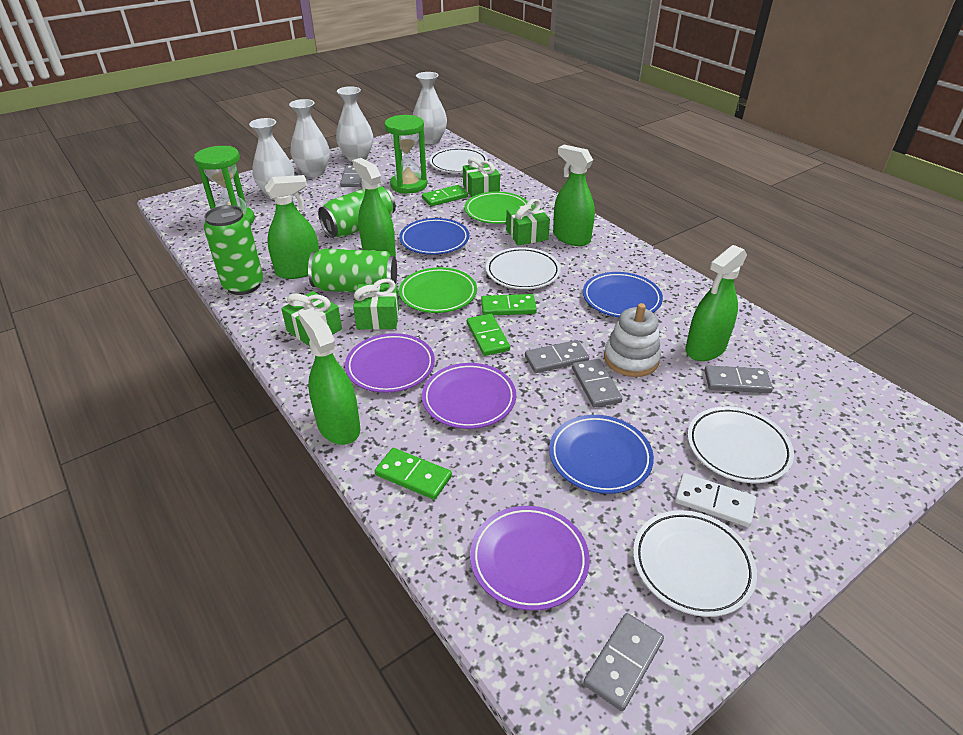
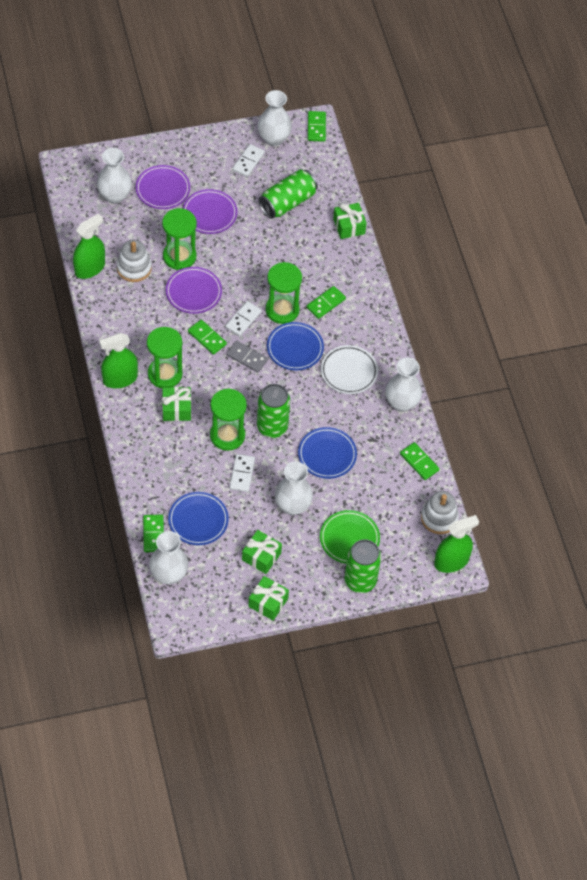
green domino: [375,448,452,500] [422,185,468,206] [467,314,510,356] [481,294,537,315] = 4 -> [143,515,164,552] [188,320,227,355] [307,286,346,319] [308,111,326,142] [400,442,439,480] = 5
green hourglass: [194,146,255,225] [384,115,427,194] = 2 -> [147,327,183,388] [162,208,197,270] [210,388,247,451] [266,262,302,324] = 4
green plate: [399,267,477,313] [465,192,528,224] = 2 -> [320,510,380,564] = 1
green spray bottle: [265,175,319,279] [298,308,360,445] [352,158,396,257] [553,145,595,246] [685,245,747,361] = 5 -> [73,214,105,279] [99,333,138,388] [434,515,479,573] = 3
grey domino: [340,165,362,187] [525,340,589,373] [572,359,623,408] [583,613,664,711] [704,365,773,393] = 5 -> [226,341,268,373] = 1
white domino: [675,473,756,527] = 1 -> [225,301,262,337] [229,454,255,492] [232,144,265,177] = 3
white plate: [429,147,488,173] [486,247,561,289] [633,510,757,617] [687,406,794,483] = 4 -> [321,345,378,394] = 1
white stacking toy: [604,303,661,377] = 1 -> [117,240,152,282] [421,491,459,534] = 2
white vase: [249,118,294,200] [289,99,330,177] [336,86,373,162] [413,72,447,144] = 4 -> [97,148,132,204] [149,531,188,584] [258,90,292,146] [275,461,313,515] [385,357,422,412] = 5

